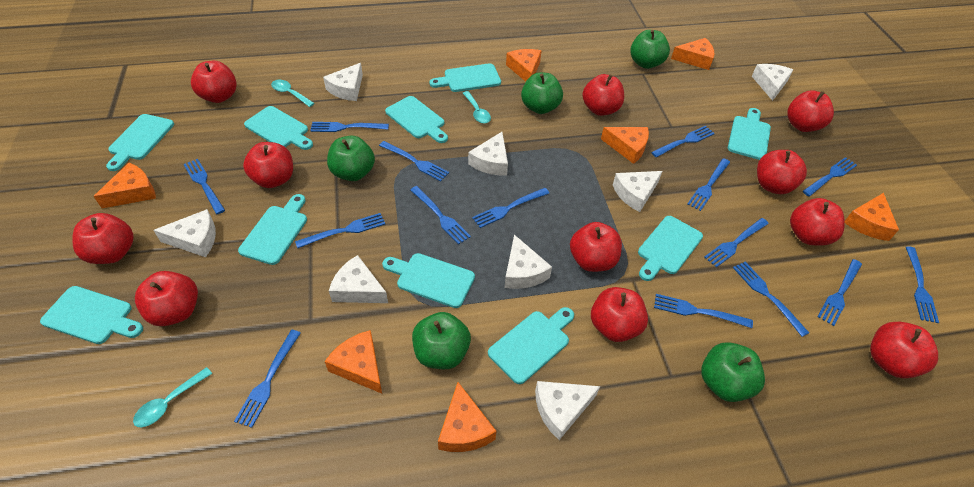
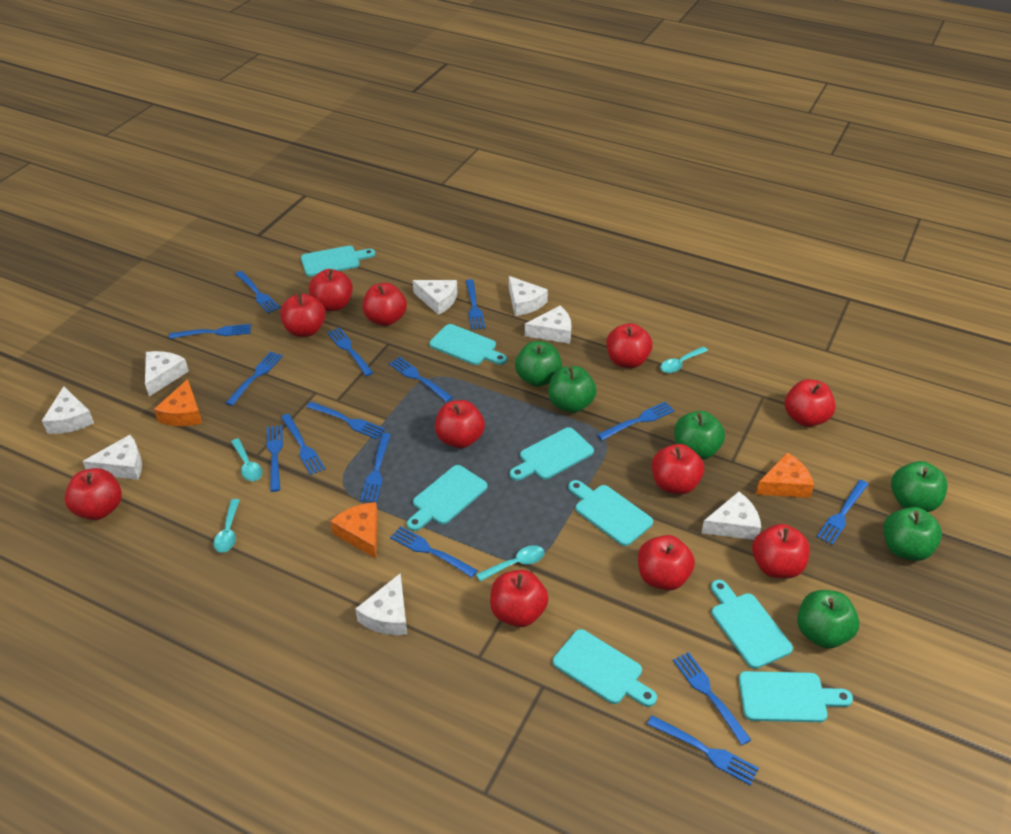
green apple: [327,136,375,181] [412,312,471,369] [521,73,563,114] [630,30,670,69] [701,342,765,402] = 5 -> [515,341,562,387] [548,366,597,413] [674,411,725,460] [797,590,859,648] [883,507,942,561] [891,461,948,512] = 6
orange cheese: [93,163,156,208] [325,330,382,393] [438,382,496,452] [506,49,542,82] [601,127,649,164] [671,38,714,70] [845,193,899,241] = 7 -> [154,379,202,426] [330,502,378,559] [756,452,814,498] = 3
turquoise cutting board: [40,286,143,344] [106,114,174,171] [238,194,307,265] [244,106,313,150] [382,253,475,308] [385,96,448,143] [429,63,501,92] [488,307,574,384] [638,216,703,281] [728,108,771,160] = 10 -> [301,246,375,276] [407,465,488,531] [429,324,507,365] [510,427,594,481] [553,629,657,707] [568,480,653,546] [711,580,793,669] [739,671,853,722] = 8
turquoise spoon: [133,367,212,427] [271,80,315,107] [463,91,491,124] = 3 -> [214,499,240,553] [231,438,262,481] [476,545,545,581] [660,347,708,373] = 4

